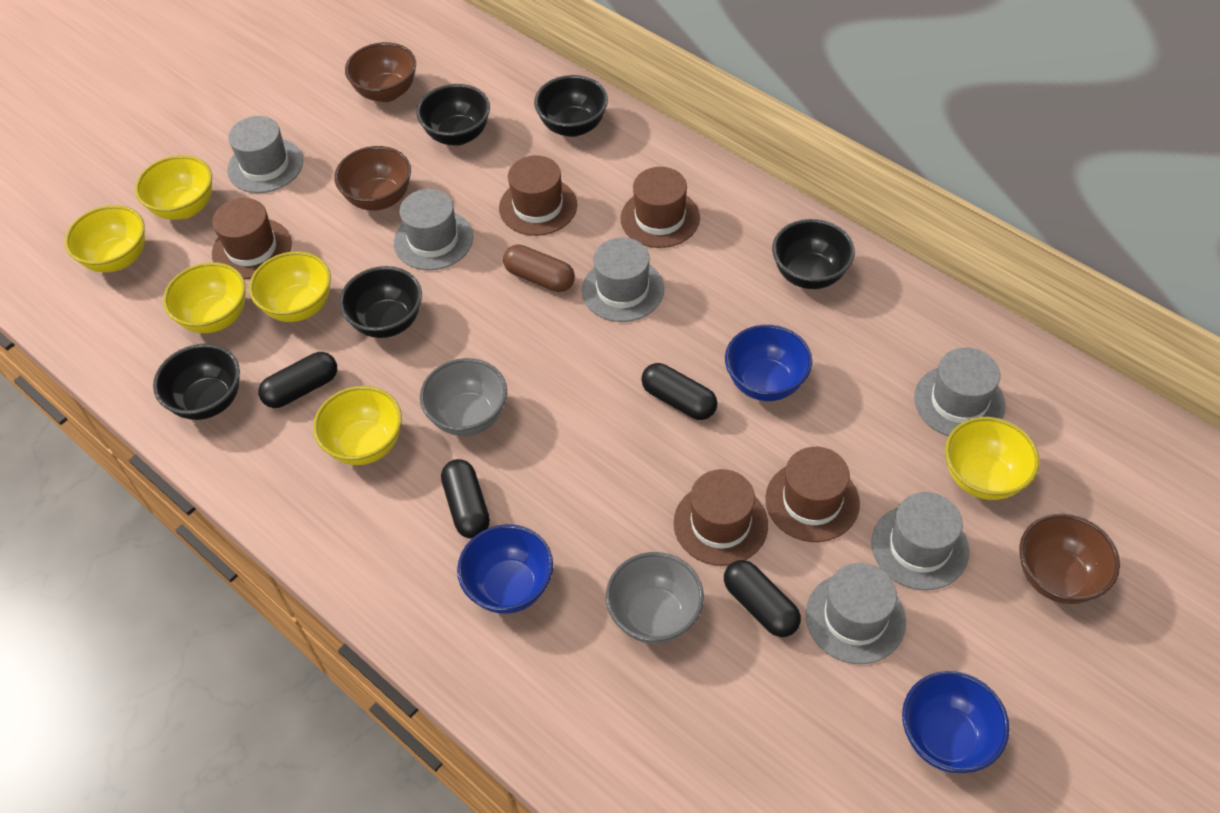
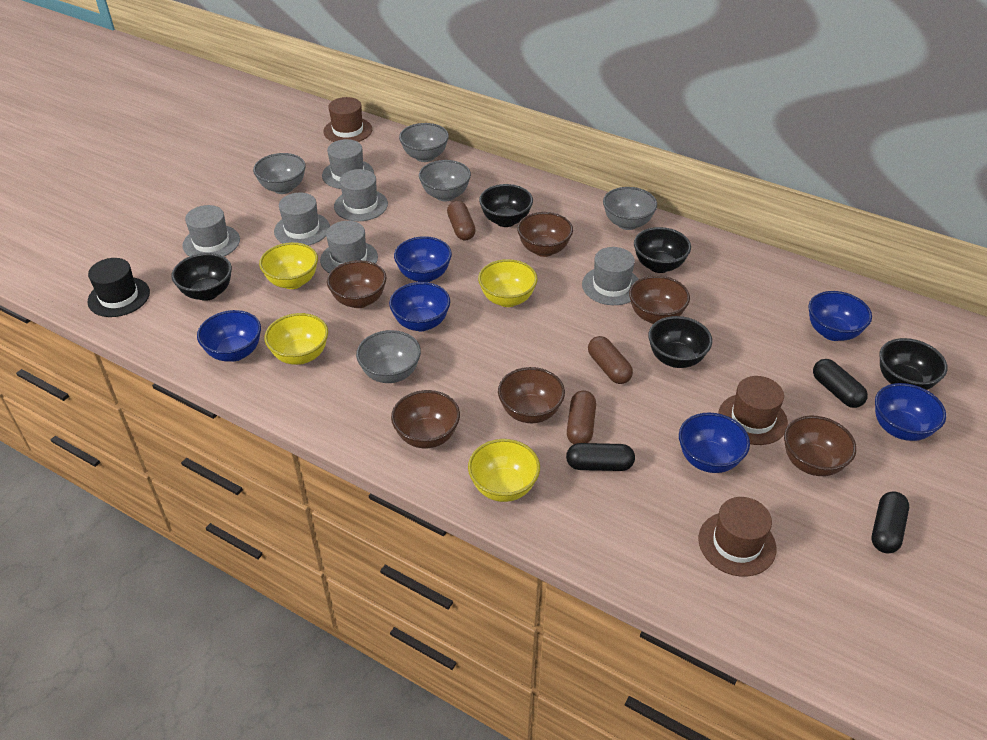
black capsule: [258,352,337,408] [441,459,490,539] [641,363,717,420] [724,560,801,637] = 4 -> [566,443,635,471] [813,359,868,408] [872,492,909,553] = 3
black hat: none = 0 -> [88,258,150,317] = 1
blue bowl: [457,524,553,614] [725,325,812,401] [902,671,1010,773] = 3 -> [197,310,261,362] [389,282,450,331] [394,236,452,282] [679,412,750,473] [808,291,872,341] [875,383,946,441] = 6
brown bowl: [334,146,411,211] [345,42,416,102] [1019,514,1120,604] = 3 -> [327,260,386,308] [391,390,460,448] [498,367,565,423] [517,212,573,257] [629,275,690,324] [784,416,857,476] = 6
brown capsule: [503,244,575,292] = 1 -> [447,201,476,240] [567,391,596,444] [588,336,633,384] = 3
brown hat: [212,198,292,279] [499,155,577,236] [620,167,700,248] [674,469,768,566] [765,447,860,542] = 5 -> [323,97,372,142] [698,497,776,577] [718,376,788,445] = 3
grey bowl: [420,358,507,436] [606,552,704,644] = 2 -> [253,153,306,194] [356,330,421,383] [399,123,449,162] [419,160,471,201] [603,187,657,230] = 5
yellow bowl: [65,205,145,272] [135,155,212,220] [163,262,246,333] [249,251,331,322] [313,386,402,465] [945,417,1039,500] = 6 -> [259,242,318,289] [264,313,328,365] [468,439,540,502] [478,259,538,307] = 4

